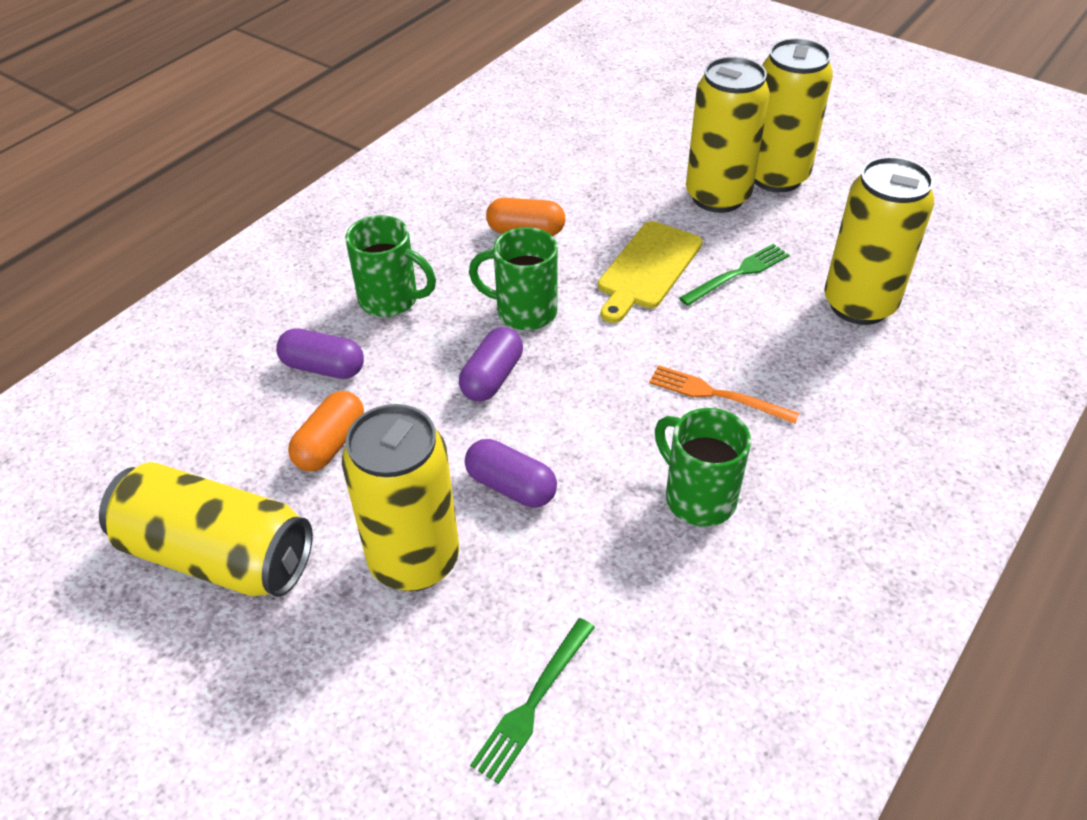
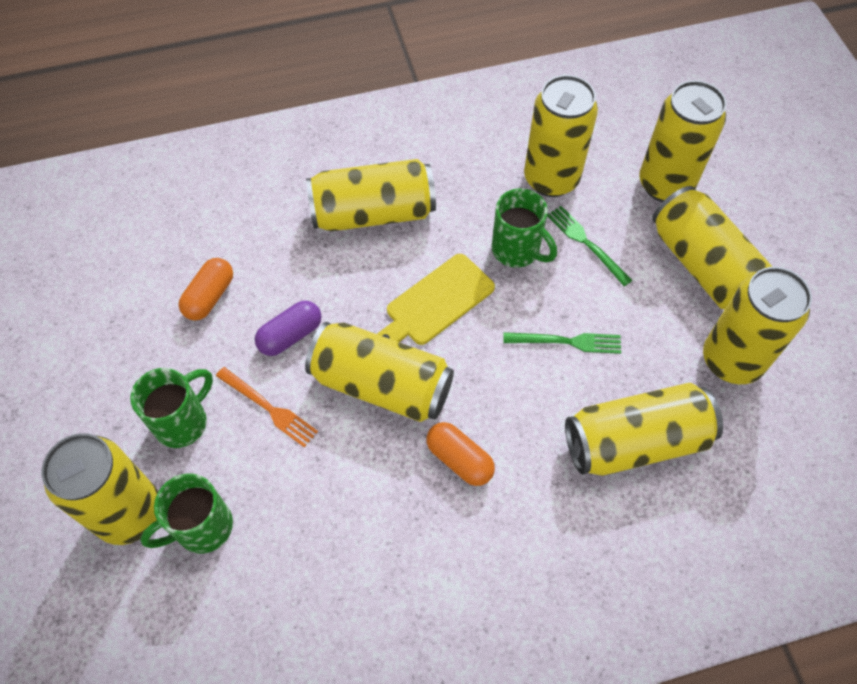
purple capsule: [276,328,364,379] [459,327,523,401] [465,439,557,507] = 3 -> [255,300,321,356] = 1
yellow can: [99,462,313,597] [342,404,459,591] [686,57,770,213] [754,38,833,192] [824,157,934,325] = 5 -> [42,433,158,545] [305,322,454,422] [306,159,436,231] [524,75,598,197] [565,383,723,476] [639,80,726,202] [652,186,773,309] [703,267,812,384] = 8

